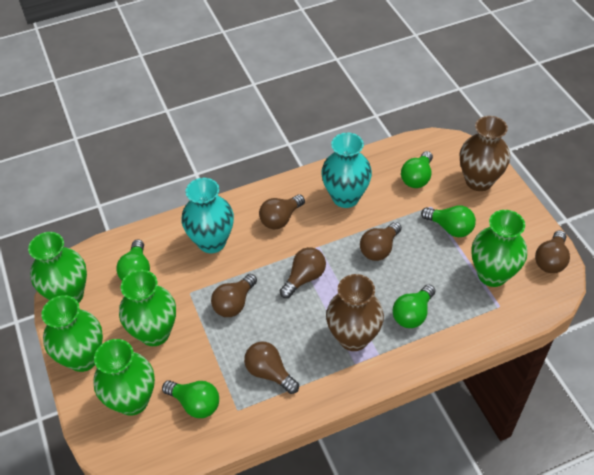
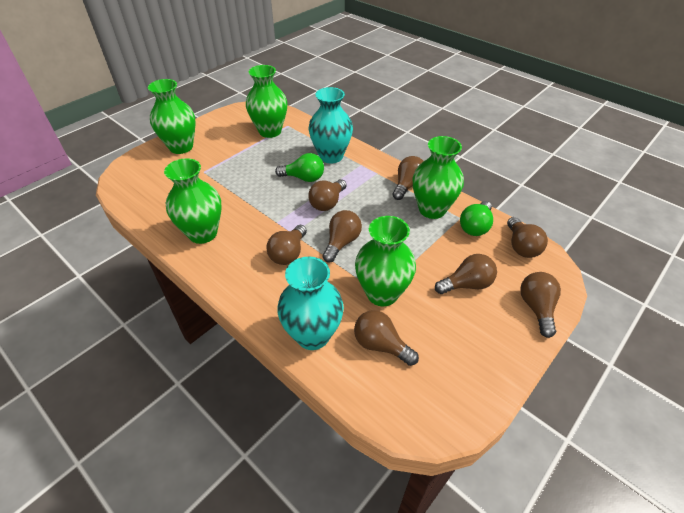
brown light bulb: [211,274,257,317] [244,341,299,394] [259,195,305,229] [280,247,326,298] [360,222,402,261] [535,230,570,273] = 6 -> [266,225,307,265] [308,179,347,211] [323,210,362,262] [354,310,419,366] [392,156,424,200] [435,254,497,294] [507,217,548,258] [520,272,561,338] = 8
brown vase: [326,274,384,351] [460,116,510,191] = 2 -> none = 0
green light bulb: [116,239,150,280] [162,380,219,418] [393,284,436,328] [401,151,433,188] [421,205,476,237] = 5 -> [275,153,324,182] [460,201,493,236] = 2

